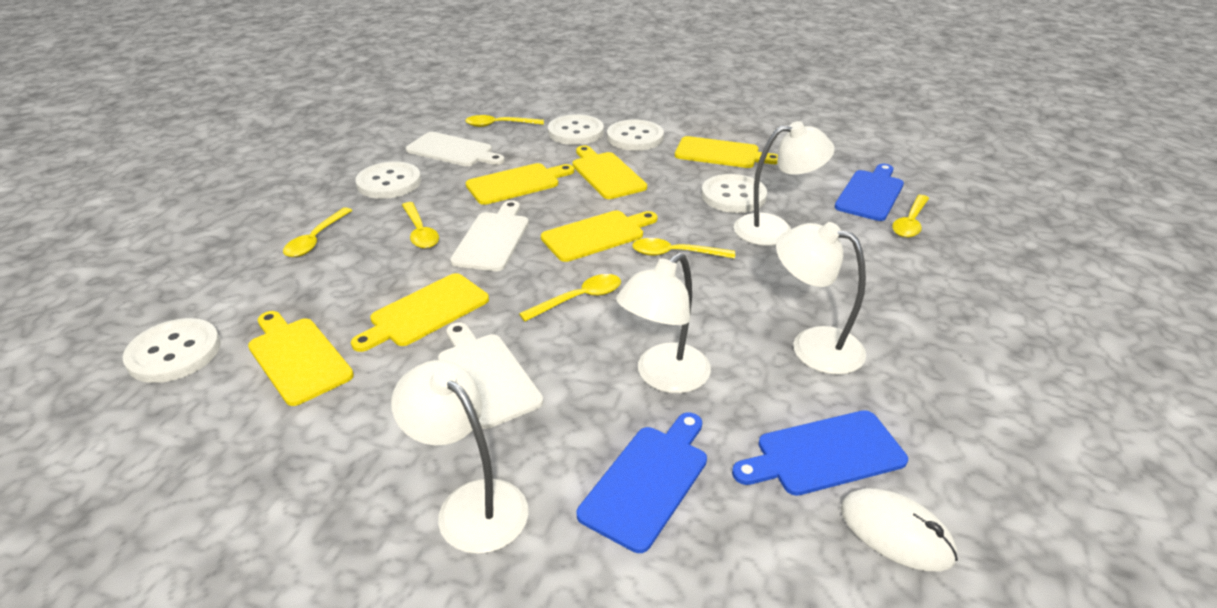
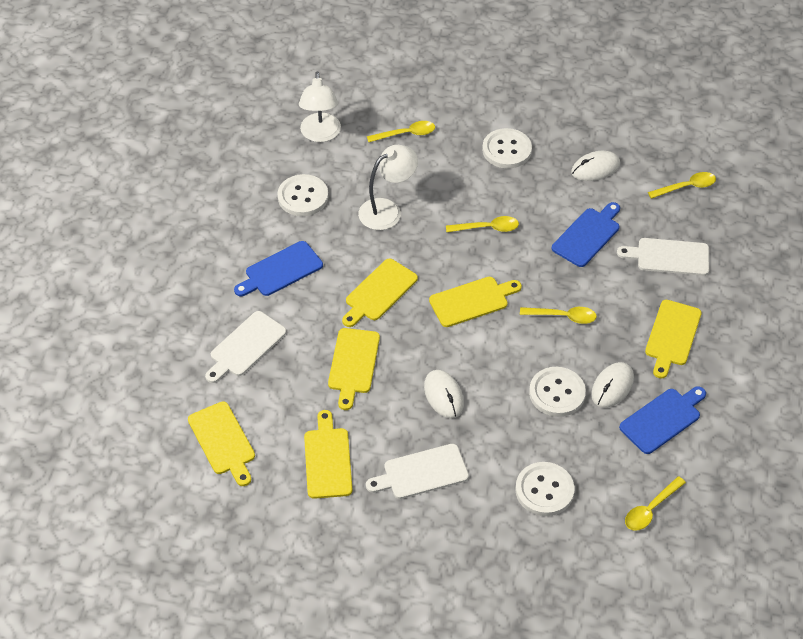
white button: [123,318,221,383] [356,161,421,199] [548,114,604,145] [607,120,664,151] [701,174,767,213] = 5 -> [277,174,328,216] [482,128,532,169] [515,462,575,516] [529,367,586,417] = 4
white lamp: [391,360,528,554] [616,253,711,393] [734,121,835,246] [776,222,866,375] = 4 -> [299,71,341,142] [358,145,418,230] = 2
white mouse: [841,488,958,571] = 1 -> [424,370,464,418] [571,151,620,181] [591,362,634,408] = 3
yellow spoon: [283,207,352,257] [402,202,439,249] [465,115,544,127] [519,274,621,321] [632,238,735,259] [892,195,929,238] = 6 -> [367,121,435,142] [446,216,519,232] [520,307,597,324] [625,476,686,531] [648,172,716,199] = 5

